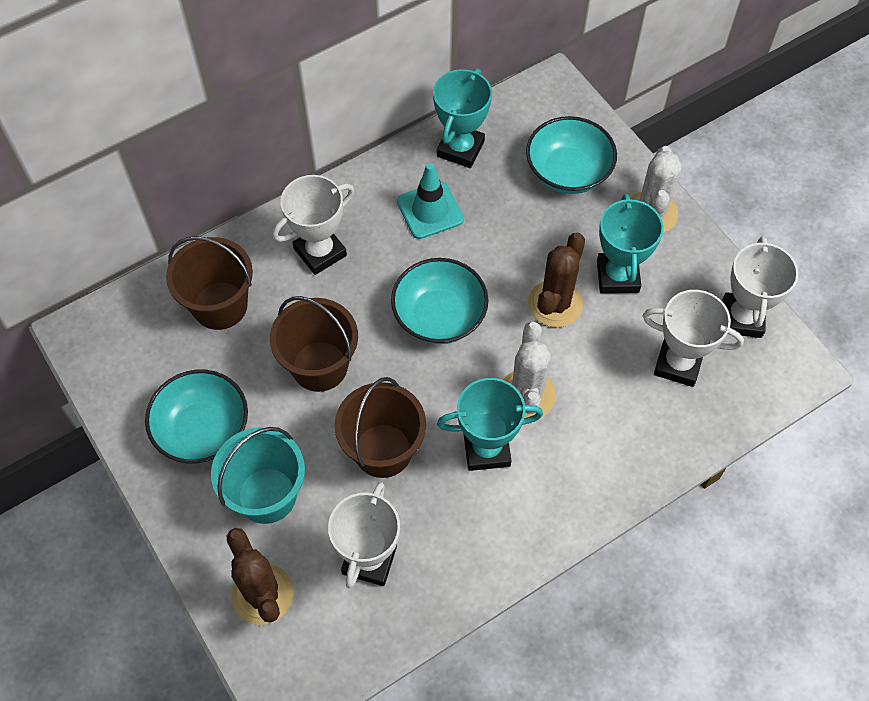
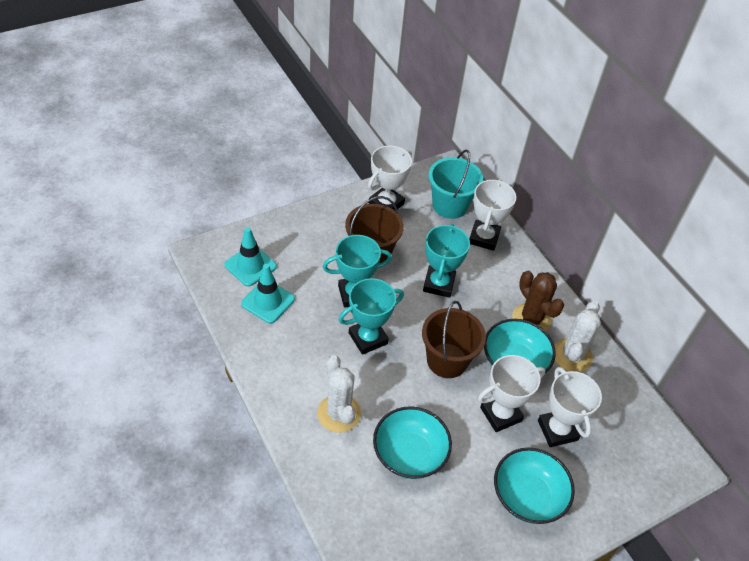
brown bucket: [166,236,253,330] [270,296,358,392] [334,377,426,478] = 3 -> [345,196,404,263] [422,301,486,378] = 2
brown cactus: [227,528,294,625] [528,233,585,327] = 2 -> [512,271,564,331] = 1
turquoise traffic cone: [397,163,464,239] = 1 -> [224,227,277,287] [241,264,295,324] = 2

